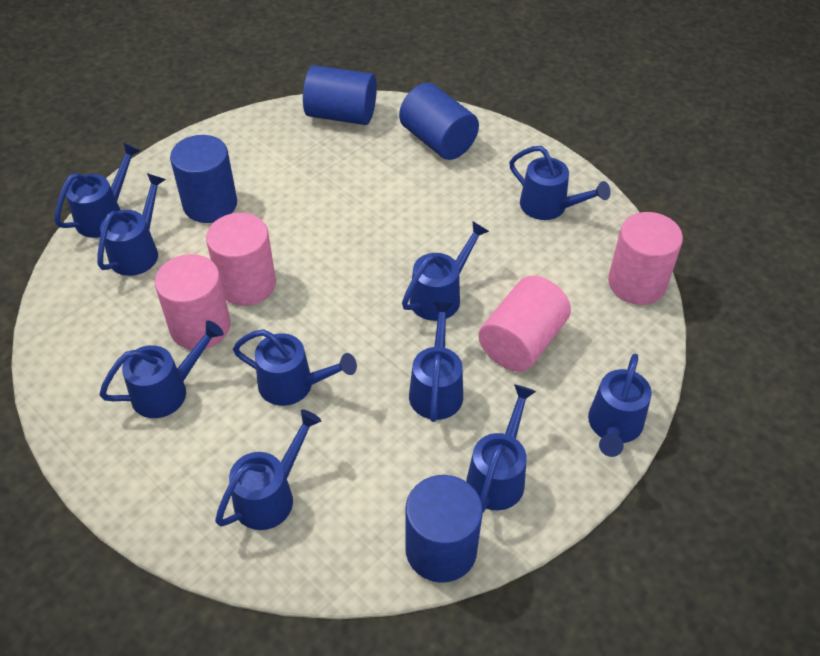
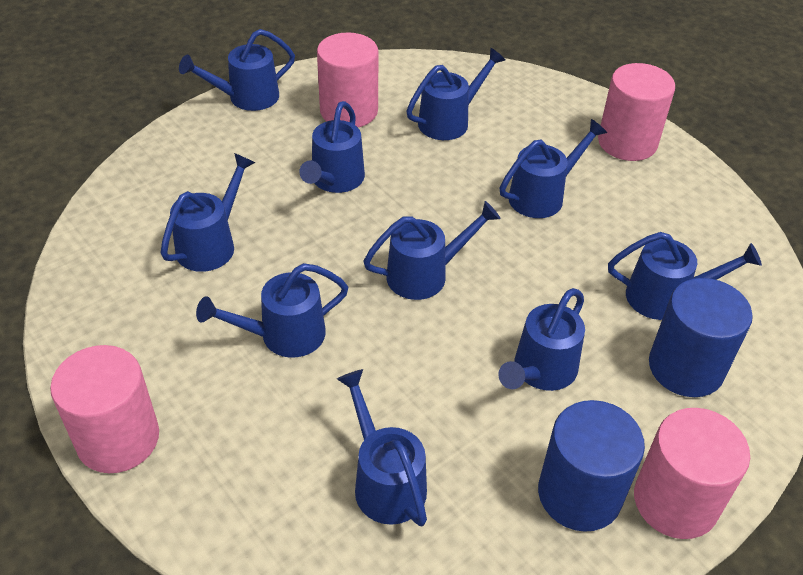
blue cylinder: [170,135,237,223] [303,65,377,125] [399,83,479,160] [405,475,483,583] = 4 -> [538,400,645,532] [649,278,753,397] = 2

